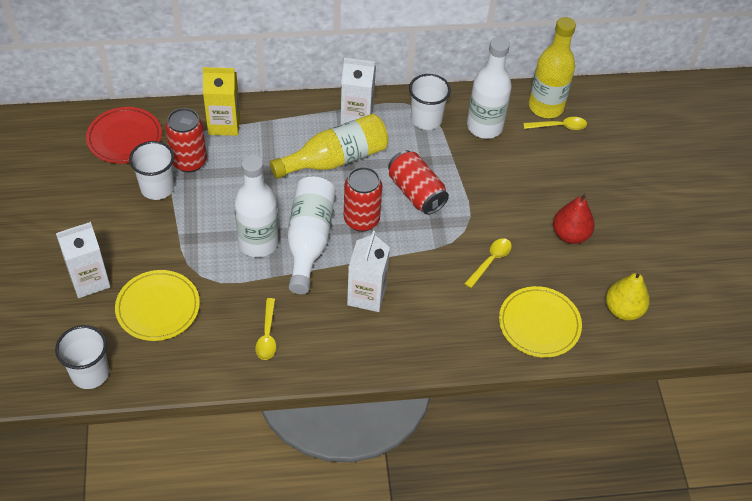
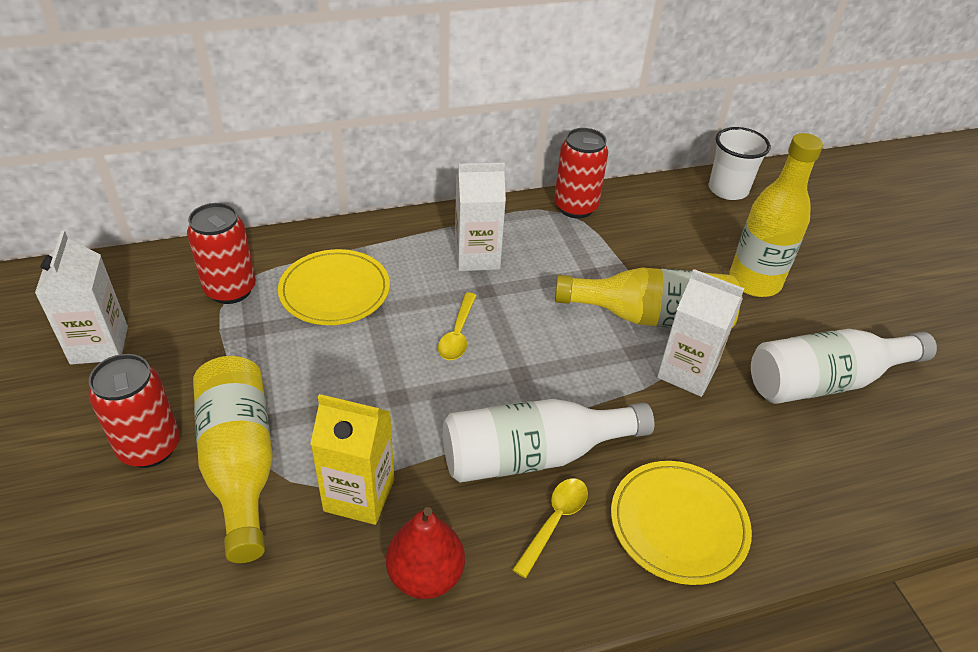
red plate: [86,107,162,164] = 1 -> none = 0
white bottle: [234,155,279,257] [287,176,336,294] [467,37,512,139] = 3 -> [443,399,654,483] [751,329,937,404] = 2
white cup: [55,325,109,389] [129,141,174,200] [409,74,451,130] = 3 -> [709,127,771,200] = 1
yellow bottle: [270,114,388,179] [529,17,576,118] = 2 -> [193,356,273,563] [555,267,740,328] [729,133,823,297] = 3
yellow pear: [606,270,650,320] = 1 -> none = 0
yellow spoon: [256,298,276,360] [464,238,512,288] [523,117,587,130] = 3 -> [438,293,477,360] [512,479,588,578] = 2

